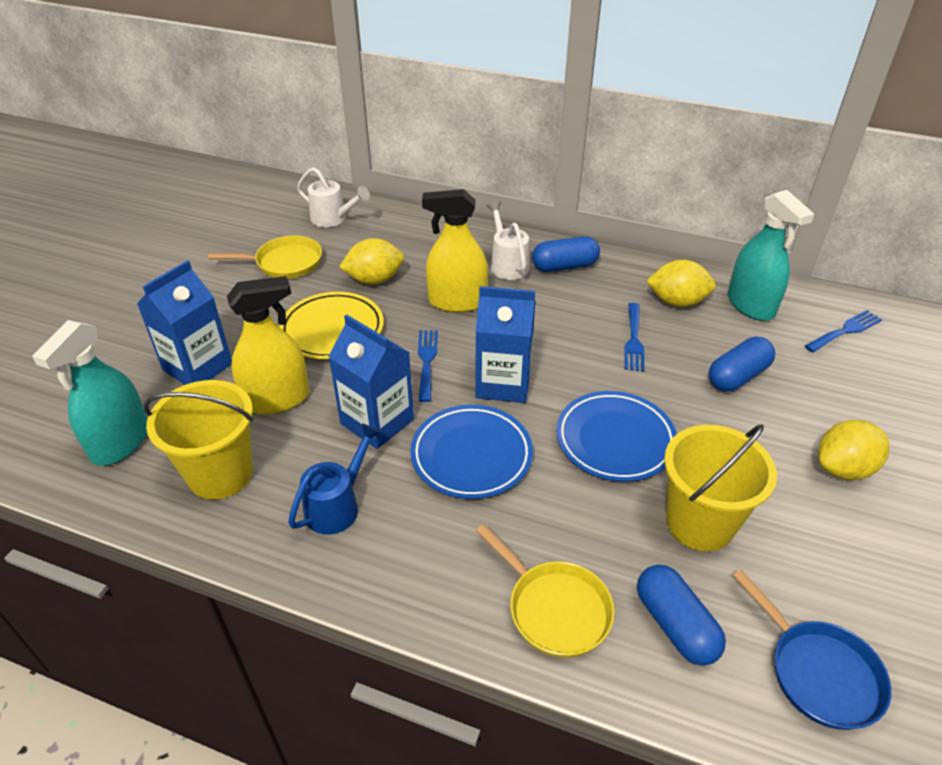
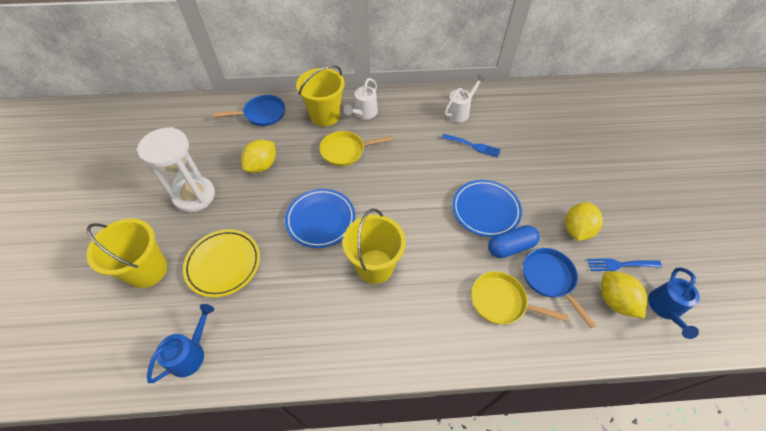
blue capsule: [532,236,600,272] [637,565,726,666] [709,337,775,392] = 3 -> [488,225,540,258] = 1
blue carton: [137,260,232,385] [328,314,414,449] [475,286,535,403] = 3 -> none = 0
blue fork: [418,330,438,402] [624,303,645,371] [805,310,882,352] = 3 -> [442,134,501,158] [587,258,662,271] = 2
blue pan: [733,570,892,730] = 1 -> [213,95,285,126] [523,248,596,328] = 2
blue watering can: [288,423,381,535] = 1 -> [147,304,214,383] [648,267,700,339] = 2
turquoise spray bottle: [32,320,147,466] [728,190,814,321] = 2 -> none = 0
white hourglass: none = 0 -> [137,127,215,212] = 1
yellow bucket: [144,380,253,500] [664,424,777,551] = 2 -> [86,218,167,288] [296,65,345,126] [343,209,406,284] = 3
yellow spray bottle: [227,276,309,414] [422,189,488,312] = 2 -> none = 0

